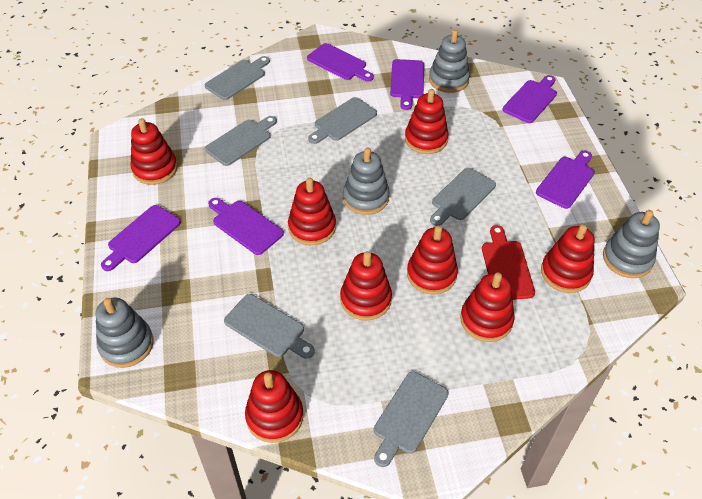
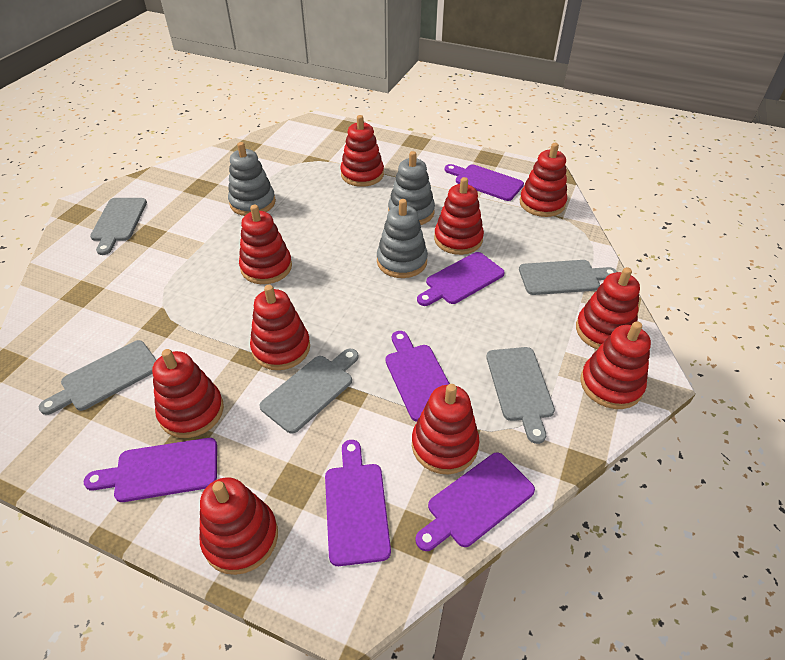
grey cutting board: [205,56,270,100] [205,116,277,166] [224,294,315,359] [308,97,377,144] [374,371,449,467] [430,168,496,226] = 6 -> [39,340,156,415] [90,198,147,255] [260,349,359,434] [486,347,555,444] [519,260,617,295] = 5
grey stacking toy: [96,298,154,368] [343,148,390,215] [429,30,470,93] [603,210,660,278] = 4 -> [228,142,276,216] [377,199,428,278] [388,151,435,225] = 3
red cutting board: [482,225,535,300] = 1 -> none = 0
red stacking toy: [130,118,177,185] [245,370,303,443] [288,177,336,245] [340,251,392,321] [405,89,449,154] [407,226,458,295] [460,273,515,342] [541,224,595,293] = 8 -> [152,349,224,438] [199,477,278,575] [239,205,292,284] [250,285,310,370] [340,115,384,187] [412,384,479,475] [434,177,484,255] [520,143,567,217] [576,267,640,350] [580,321,651,409] = 10

